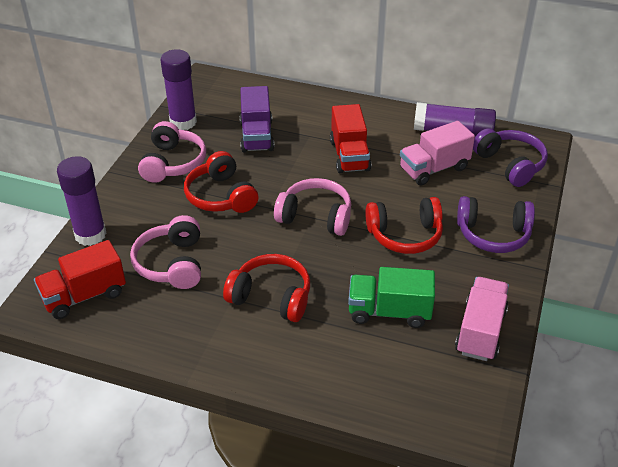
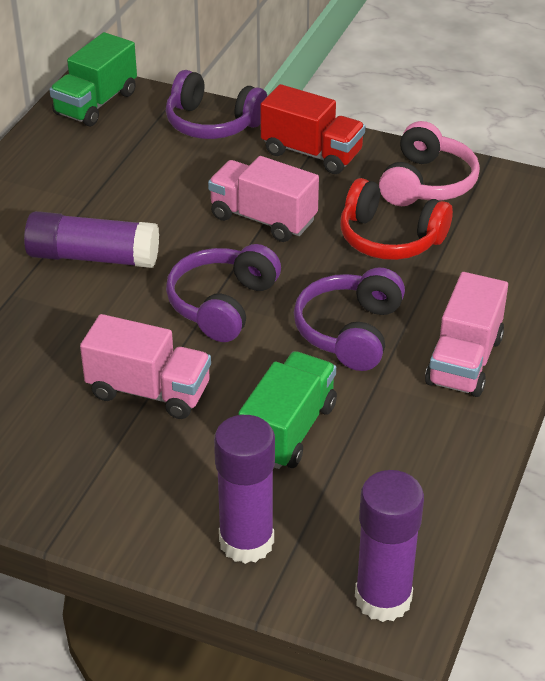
green truck: [348,267,435,328] = 1 -> [49,32,137,126] [238,351,337,469] = 2
pink headphones: [130,215,201,289] [138,121,206,183] [274,178,351,236] = 3 -> [379,121,480,206] = 1
pink truck: [400,121,475,186] [455,277,509,361] = 2 -> [80,314,211,419] [208,156,319,242] [425,272,508,397] = 3
purple headphones: [457,196,535,253] [473,129,548,187] = 2 -> [166,70,267,139] [166,244,281,342] [294,267,405,371] = 3
purple truck: [240,86,274,152] = 1 -> none = 0
red headphones: [184,151,258,213] [223,254,310,322] [365,197,443,254] = 3 -> [340,178,453,260] = 1
red truck: [34,240,126,319] [330,104,371,173] = 2 -> [260,84,365,174] = 1

